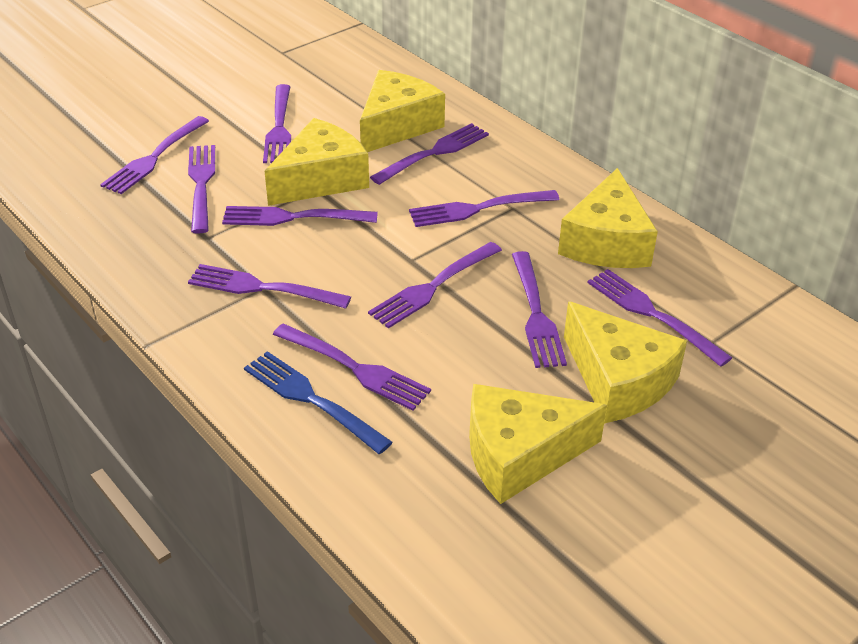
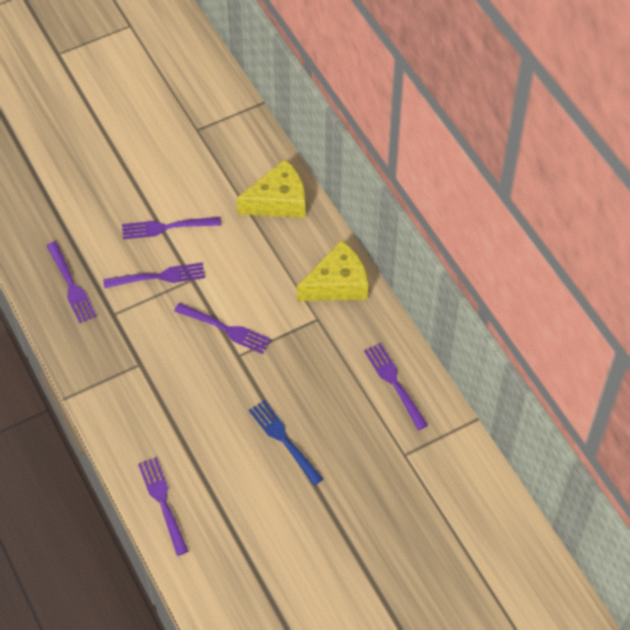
purple fork: [100,116,209,194] [188,145,215,234] [188,264,351,309] [222,206,378,226] [263,84,291,163] [273,324,431,411] [368,242,502,329] [370,123,489,185] [409,190,560,227] [512,251,567,368] [587,269,732,367] = 11 -> [46,241,97,323] [103,262,205,288] [122,217,221,239] [138,458,189,556] [174,303,271,354] [364,343,428,430] = 6
yellow cheese: [265,118,369,206] [360,70,445,152] [469,384,607,504] [558,168,658,268] [564,301,687,423] = 5 -> [236,159,305,218] [297,240,368,301] = 2

